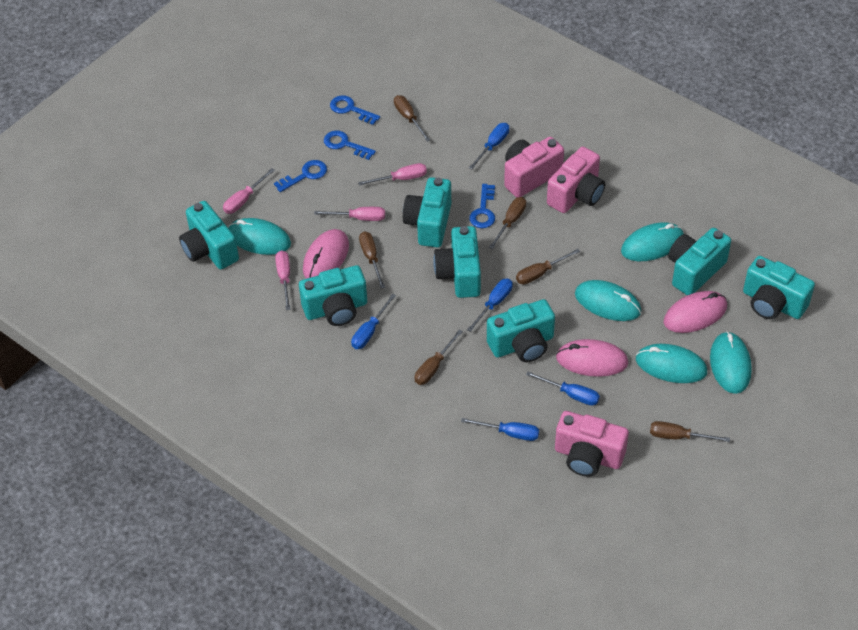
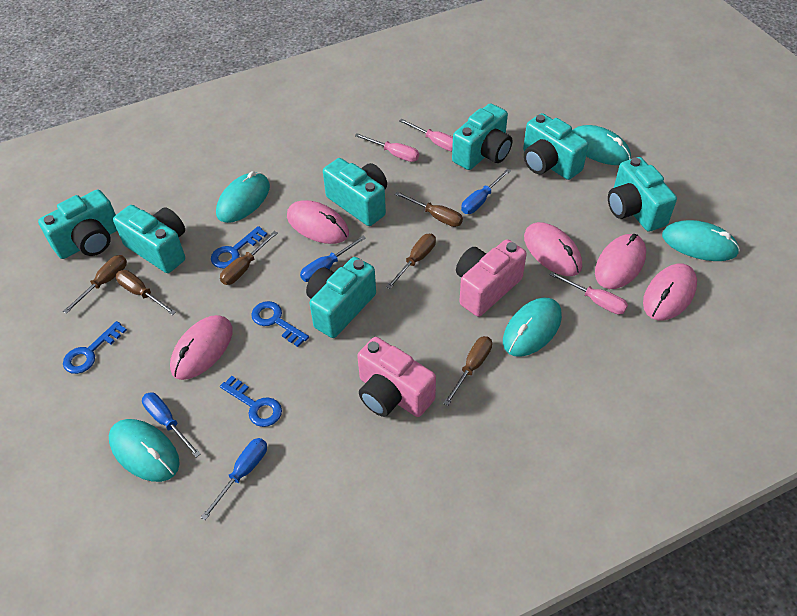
blue screwdriver: [351,294,396,349] [461,418,539,441] [467,279,513,332] [469,123,509,169] [526,371,600,406] = 5 -> [142,393,201,458] [201,438,267,520] [300,236,366,282] [461,169,511,214] = 4
pink camera: [504,137,564,198] [547,147,605,213] [555,411,629,477] = 3 -> [357,337,436,417] [456,239,527,317] = 2
pink mouse: [303,229,349,279] [556,339,628,377] [664,291,727,333] = 3 -> [170,315,233,380] [287,200,349,244] [524,222,582,276] [595,234,646,289] [643,264,697,320] = 5
pink screwdriver: [223,168,275,214] [275,250,291,310] [314,207,385,221] [358,163,427,186] = 4 -> [355,133,419,162] [399,119,453,151] [549,272,628,314] = 3

